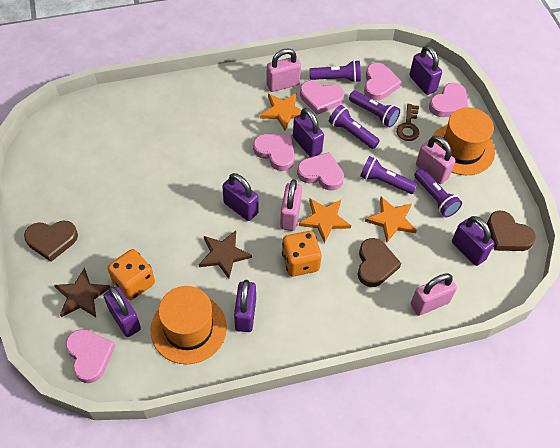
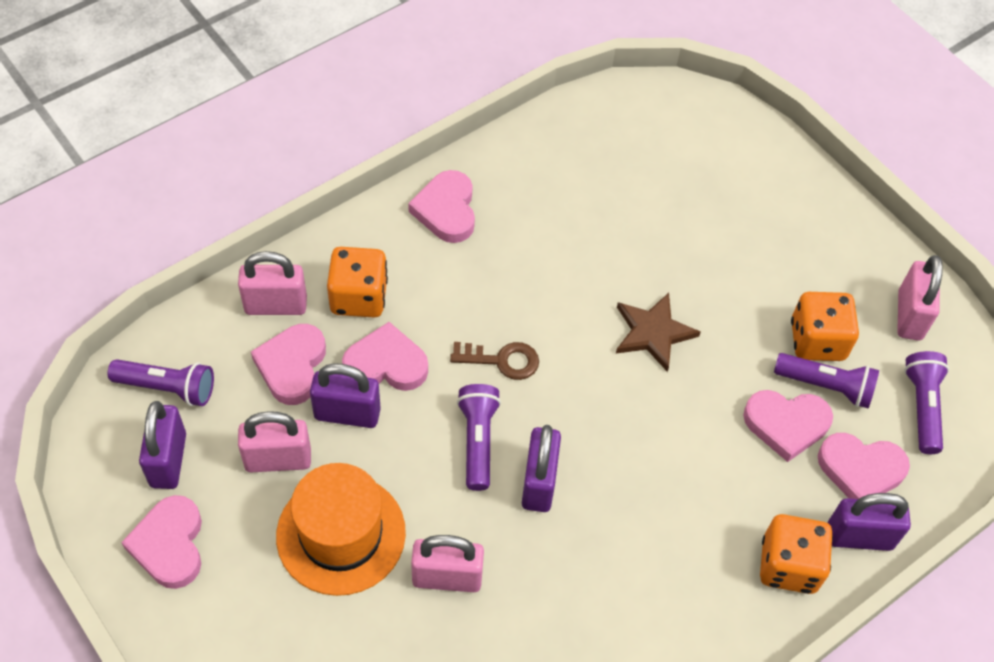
brown heart: [24,220,78,262] [358,238,401,287] [487,211,536,251] = 3 -> none = 0
brown star: [54,267,110,317] [199,231,252,279] = 2 -> [616,293,701,372] = 1
orange dice: [108,249,155,300] [282,231,322,277] = 2 -> [327,247,388,317] [760,514,833,594] [791,292,859,361] = 3
orange hat: [151,286,227,364] [432,107,495,175] = 2 -> [276,463,406,596] = 1
orange star: [260,93,301,131] [299,198,351,244] [365,197,417,242] = 3 -> none = 0
purple flashlight: [309,60,361,83] [329,105,380,149] [349,91,400,127] [360,156,417,194] [414,168,462,217] = 5 -> [108,359,214,406] [457,384,501,491] [774,353,879,408] [904,351,949,454] = 4
purple padlock: [104,286,141,337] [222,173,258,221] [234,280,256,332] [293,108,324,157] [409,46,442,95] [452,216,494,266] = 6 -> [139,401,186,489] [310,363,381,428] [522,425,561,512] [828,493,911,551] = 4

